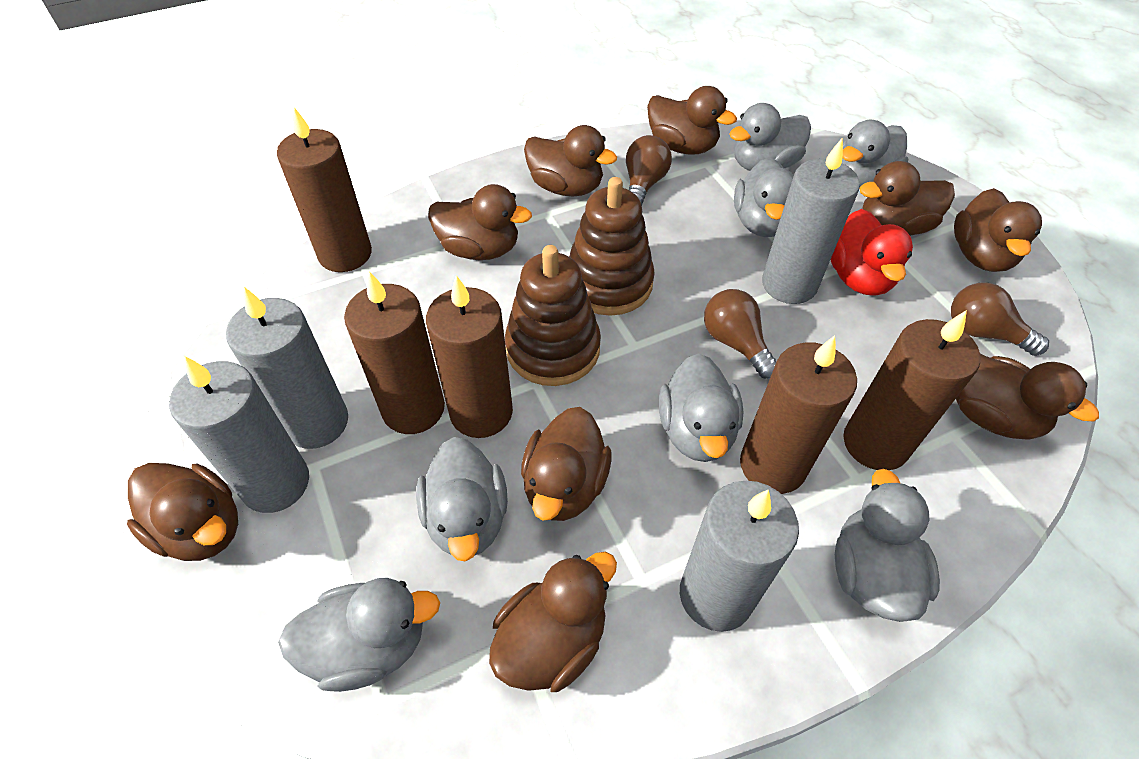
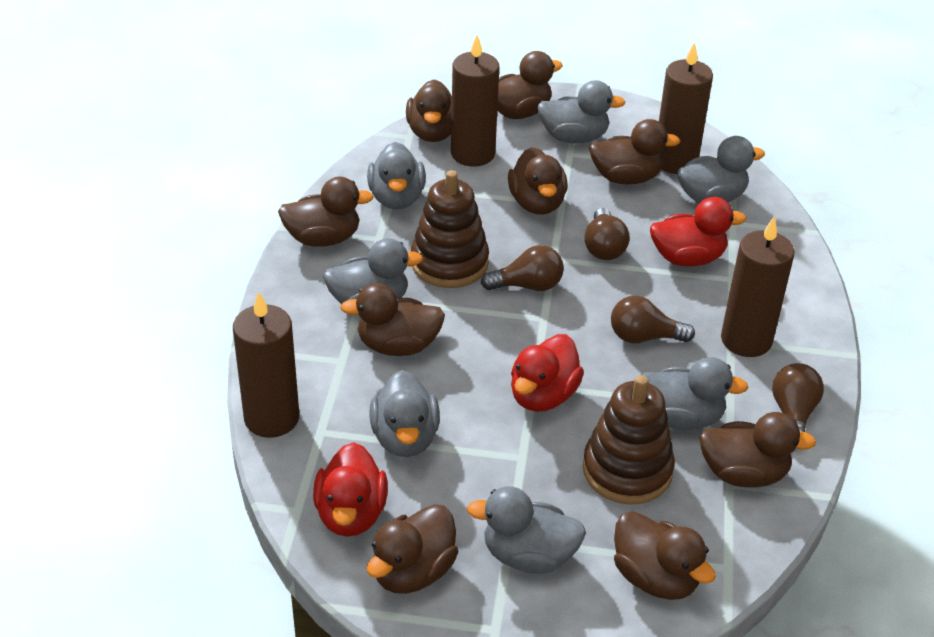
brown candle: [277,106,372,272] [344,271,445,434] [426,275,513,438] [740,335,857,494] [843,310,980,470] = 5 -> [233,292,299,438] [451,35,499,166] [659,42,713,174] [721,216,795,357] = 4
brown light bulb: [626,135,672,206] [704,289,776,379] [951,283,1049,356] = 3 -> [481,245,564,291] [584,208,630,260] [611,296,695,343] [772,363,824,432] = 4
grey candle: [169,356,309,513] [226,287,348,449] [680,481,799,632] [762,139,860,304] = 4 -> none = 0
red duck: [831,209,913,296] = 1 -> [313,442,388,537] [511,334,584,412] [650,197,747,267] = 3

